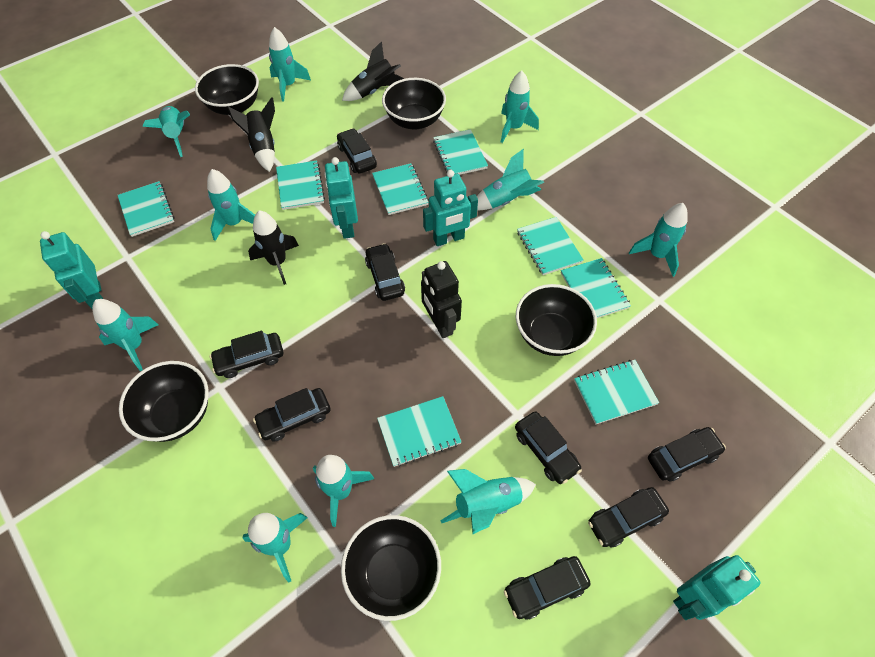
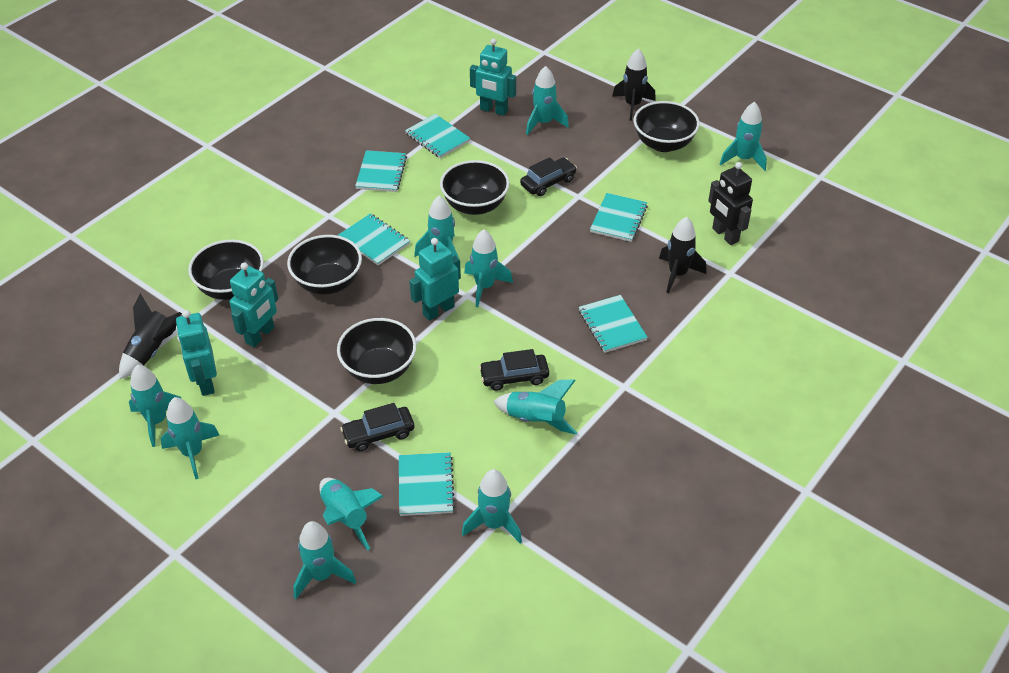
black car: [210,331,283,378] [253,388,331,442] [337,128,377,174] [365,243,405,301] [504,556,591,620] [515,411,582,484] [588,487,669,548] [648,427,726,482] = 8 -> [340,403,414,451] [479,349,549,391] [520,157,577,196] = 3
turquoise notebook: [118,181,174,237] [276,160,325,210] [372,163,429,215] [377,396,461,467] [433,129,488,175] [517,217,584,275] [561,258,631,318] [574,360,659,424] = 8 -> [338,213,410,265] [355,150,407,192] [399,452,455,516] [405,114,470,158] [579,295,648,353] [590,193,648,242] = 6

